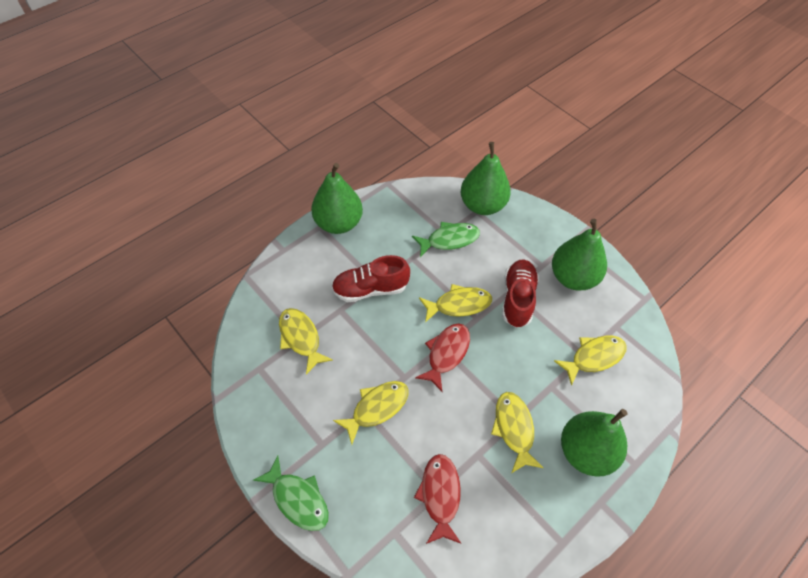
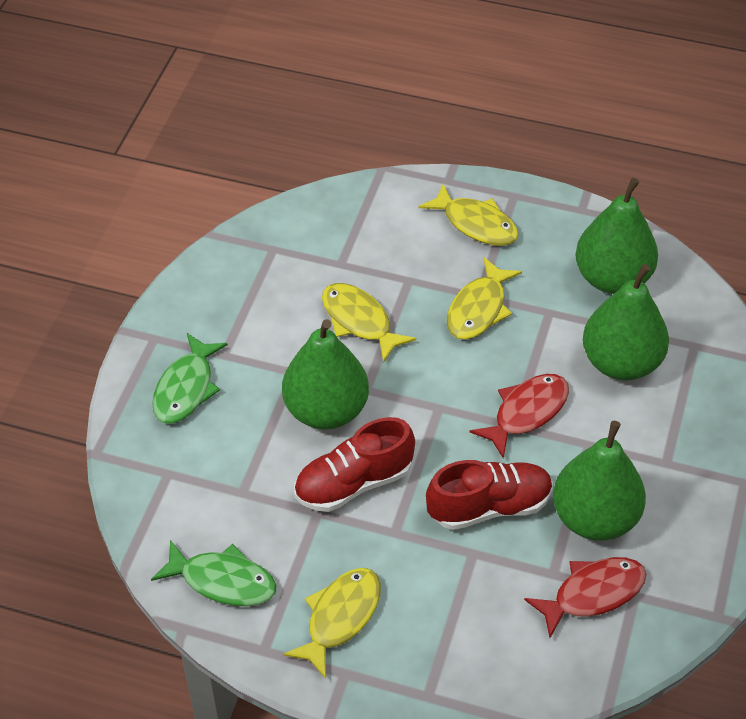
yellow fish: [279,308,333,374] [333,381,409,444] [419,284,492,322] [491,392,544,473] [554,335,627,386] = 5 -> [283,568,381,679] [322,283,416,363] [419,184,518,246] [447,257,522,340] = 4

